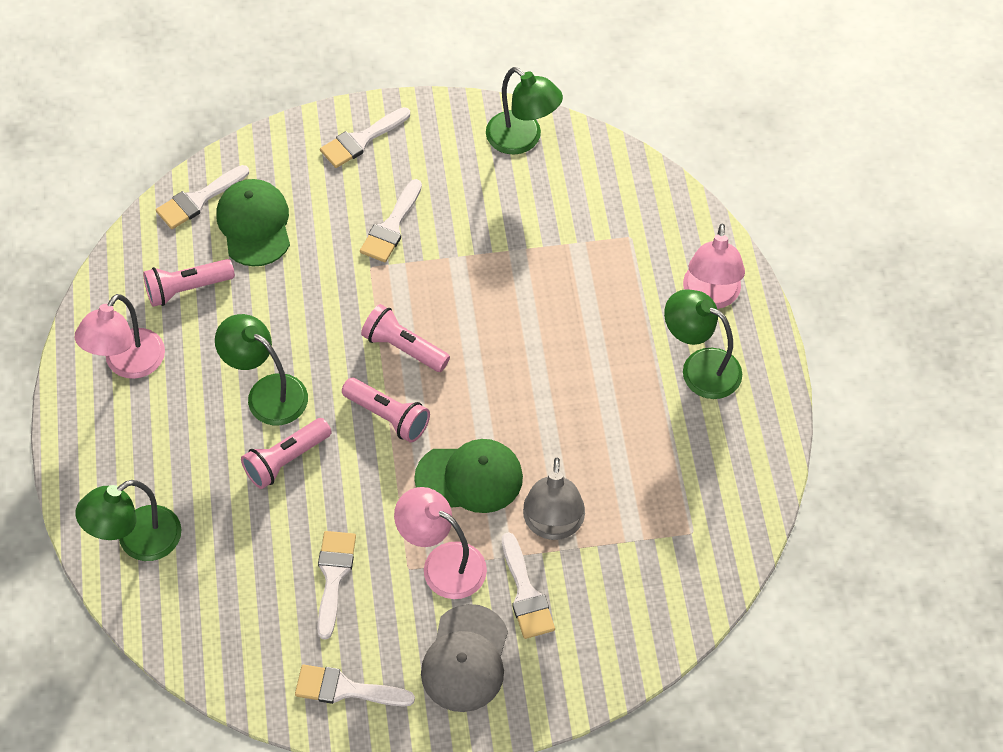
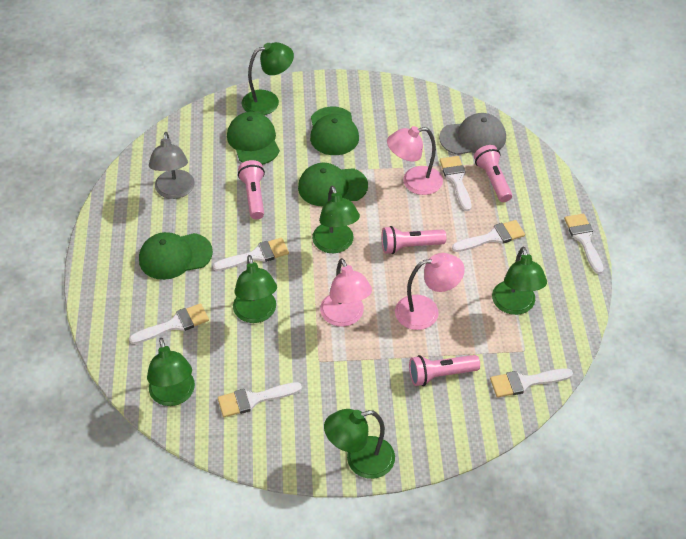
green cap: [217,179,290,266] [414,439,523,513] = 2 -> [139,232,213,280] [227,112,280,165] [298,163,368,206] [310,107,359,155] = 4
green lamp: [75,480,181,561] [215,314,308,426] [486,67,563,155] [664,289,742,399] = 4 -> [147,338,195,406] [233,255,277,323] [242,42,294,115] [312,186,360,253] [324,409,395,479] [492,247,547,315] = 6
white brush: [156,165,249,229] [295,664,415,707] [317,531,356,640] [320,107,410,168] [360,179,422,262] [502,532,555,639] = 6 -> [129,303,209,344] [213,237,289,271] [218,382,302,417] [440,156,471,211] [452,220,525,252] [490,368,573,398] [564,214,604,274] = 7

